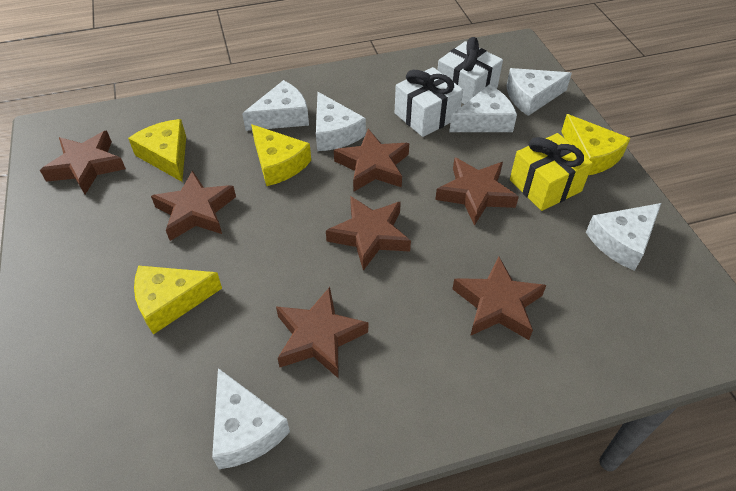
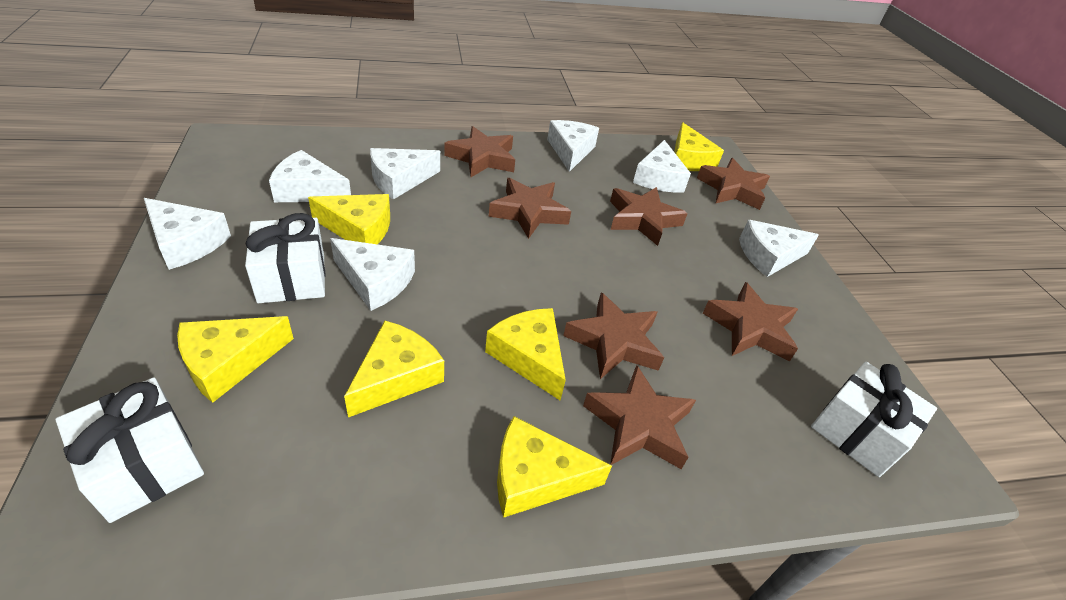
white cheese: [212,368,290,469] [242,80,309,131] [316,92,366,151] [449,85,517,132] [506,68,572,116] [586,203,661,271] = 6 -> [144,198,231,270] [269,150,351,202] [330,238,415,311] [370,148,440,200] [547,120,599,172] [633,140,691,192] [739,220,819,277] = 7
white gift: [395,67,463,137] [437,37,503,104] = 2 -> [55,377,204,523] [245,213,325,303] [811,361,937,477] = 3
yellow cheese: [128,119,186,182] [134,266,222,334] [251,124,311,186] [561,114,631,175] = 4 -> [177,316,294,403] [308,194,390,244] [344,321,444,418] [485,308,566,400] [497,416,612,518] [674,122,724,171] = 6
yellow gift: [510,133,593,211] = 1 -> none = 0

